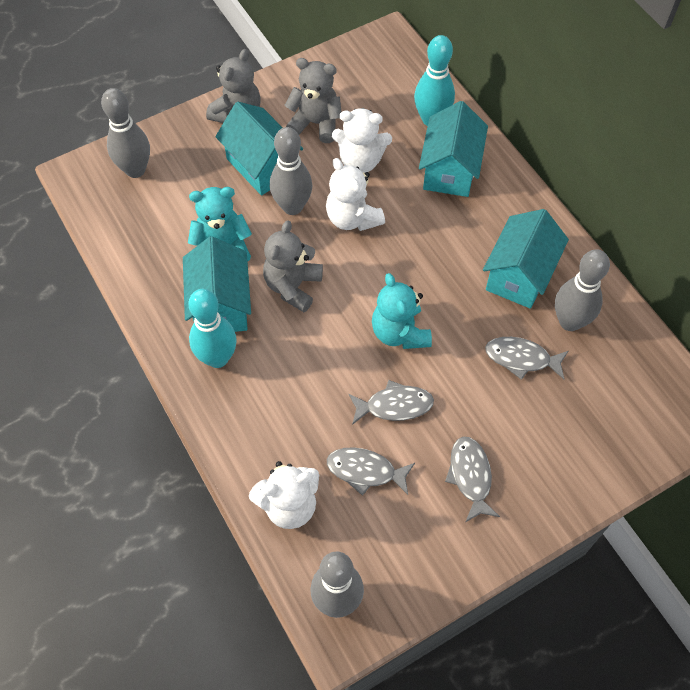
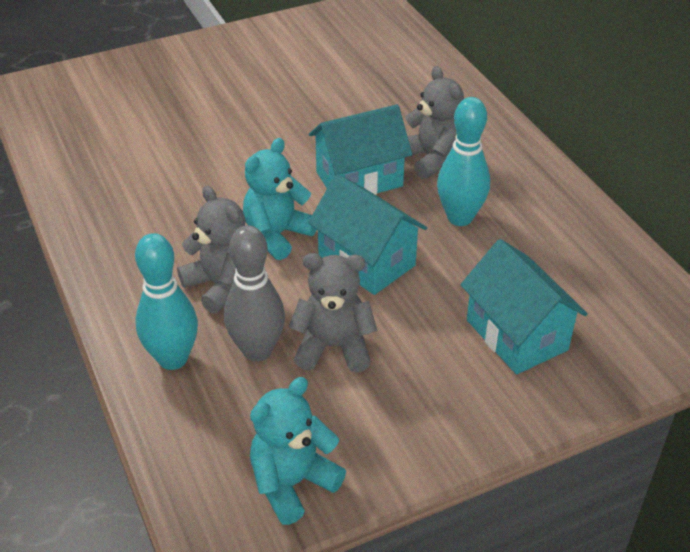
grey bowling pin: [101,88,150,178] [270,127,312,215] [310,552,364,618] [555,249,610,331] = 4 -> [224,225,285,362] = 1
grey fish: [327,447,415,496] [348,380,434,425] [445,436,500,522] [485,337,568,380] = 4 -> none = 0
turquoise house: [183,236,251,332] [215,102,303,196] [419,101,488,197] [483,209,569,309] = 4 -> [308,174,427,295] [309,104,412,195] [460,239,588,374] = 3
white teddy bear: [249,461,319,529] [326,158,385,231] [332,108,392,173] = 3 -> none = 0

